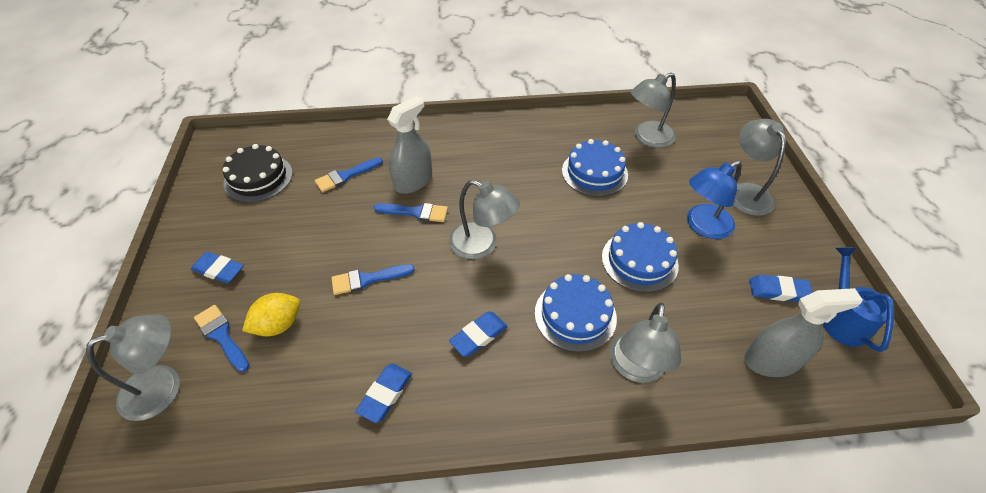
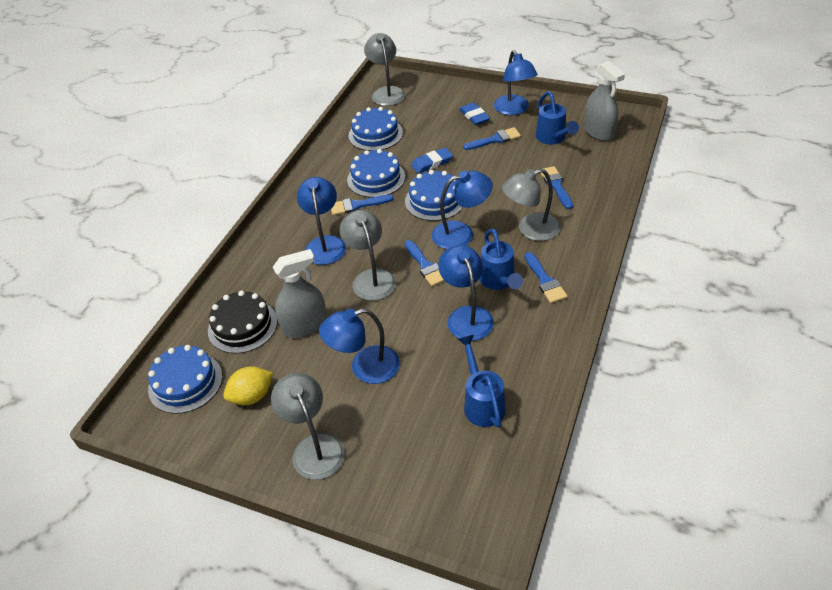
blue brush: [194,305,249,372] [315,157,383,192] [332,264,415,295] [374,203,448,222] = 4 -> [331,195,394,215] [405,240,445,286] [463,127,521,150] [525,252,568,303] [541,166,573,209] = 5
blue cake: [535,274,617,352] [562,139,628,197] [602,222,679,293] = 3 -> [148,345,222,414] [347,149,405,198] [348,107,403,151] [405,170,463,221] = 4
blue eraser: [191,252,244,284] [355,364,412,423] [449,311,508,357] [750,275,813,302] = 4 -> [411,148,453,173] [459,103,490,125] = 2
blue lamp: [687,161,742,239] = 1 -> [297,177,346,265] [319,309,400,384] [432,171,493,249] [438,245,494,341] [494,50,538,115] = 5
blue watering can: [823,247,894,352] = 1 -> [458,335,506,428] [479,228,523,290] [536,91,579,145] = 3
grey lamp: [86,314,180,421] [449,180,520,259] [610,303,681,383] [631,72,676,148] [733,119,786,216] = 5 -> [271,373,345,480] [340,210,396,301] [364,33,405,106] [502,169,561,241] = 4

